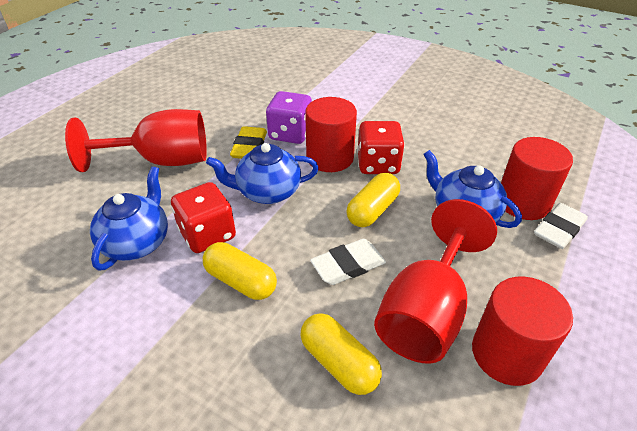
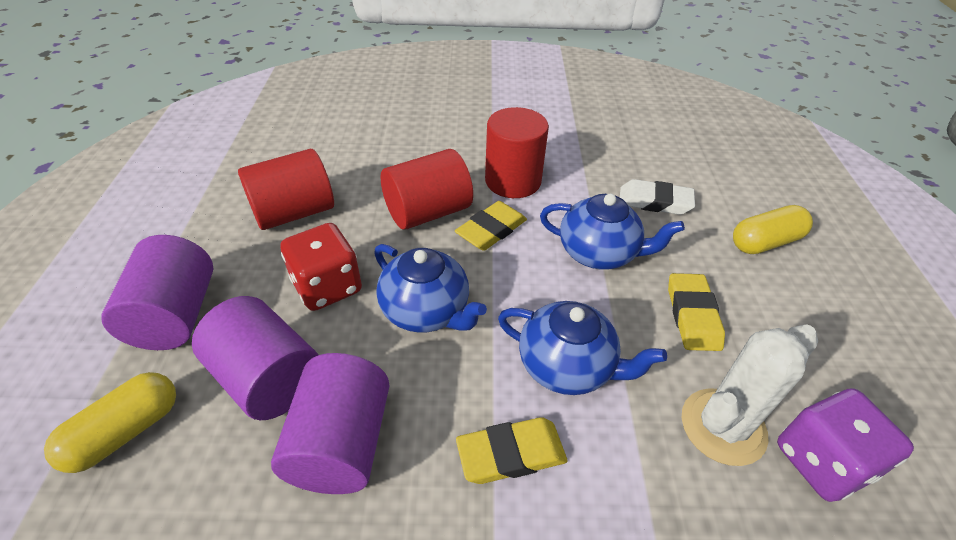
purple cylinder: none = 0 -> [102,235,213,350] [192,296,319,420] [271,353,390,494] = 3
red dice: [171,182,236,253] [357,121,405,174] = 2 -> [280,223,362,311] = 1
red goblet: [65,109,207,172] [374,199,497,364] = 2 -> none = 0
white cactus: none = 0 -> [682,324,818,466] = 1
white eraser: [310,239,386,285] [534,203,588,249] = 2 -> [620,179,695,215] = 1
yellow capsule: [203,242,277,300] [300,313,382,395] [346,173,400,227] = 3 -> [44,372,176,473] [733,205,813,254] = 2
yellow eraser: [230,126,267,159] = 1 -> [455,201,527,251] [456,417,567,484] [668,273,725,351] = 3

